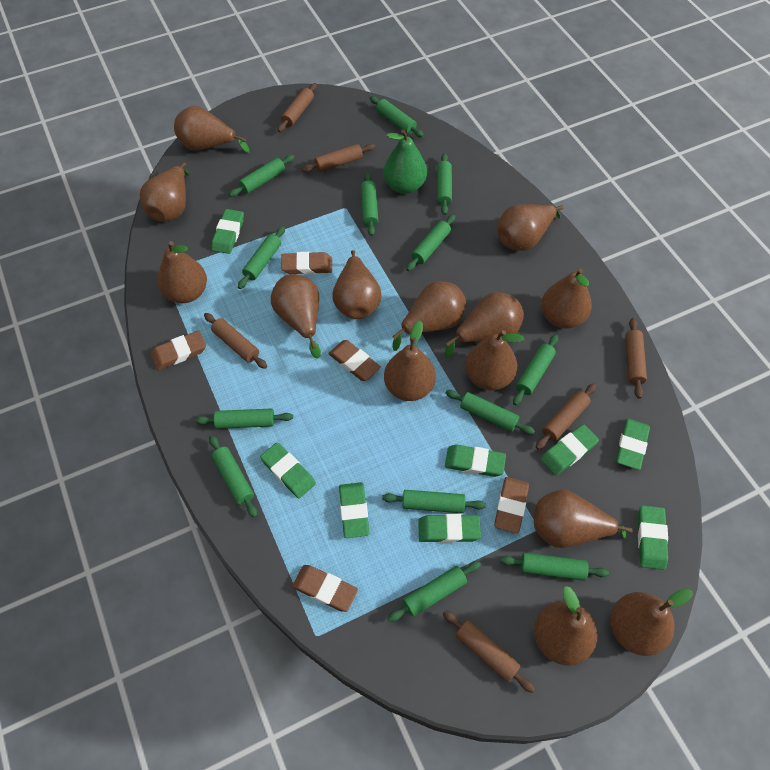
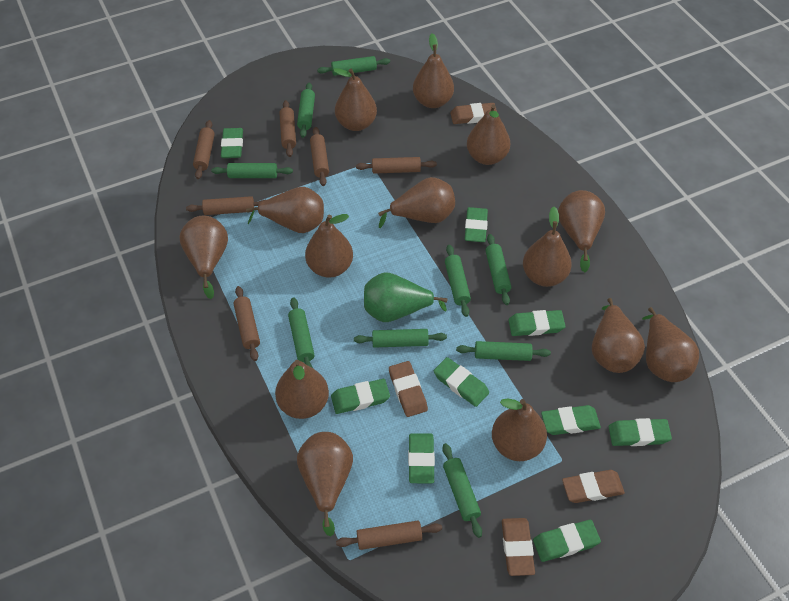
brown eraser: [151,330,206,370] [281,252,332,275] [292,565,358,612] [328,340,381,381] [494,477,529,534] = 5 -> [389,361,428,417] [450,103,497,124] [502,518,535,576] [562,470,625,503] = 4
brown rolling pin: [204,313,267,369] [278,83,317,132] [302,144,375,172] [443,610,535,693] [536,383,597,450] [625,318,647,399] = 6 -> [186,196,265,215] [193,120,215,179] [233,286,260,361] [279,100,296,157] [310,127,329,186] [336,521,442,550] [356,157,437,174] = 7
green eraser: [212,209,244,254] [260,442,316,498] [339,482,370,538] [418,514,481,543] [445,445,506,477] [541,424,599,475] [616,418,650,470] [638,505,668,570] = 8 -> [221,128,243,158] [331,379,390,414] [408,433,435,483] [434,357,489,407] [465,207,488,242] [508,310,566,336] [533,520,601,562] [541,405,601,435] [609,418,672,446] = 9
green rolling pin: [195,408,293,429] [209,435,257,518] [229,155,295,197] [238,226,285,289] [361,172,378,236] [370,96,424,138] [382,490,486,513] [387,561,481,622] [406,214,455,271] [437,153,452,215] [446,390,535,435] [500,553,609,581] [513,335,558,405] = 13 -> [211,163,293,178] [288,297,314,368] [297,83,315,138] [317,56,390,76] [354,329,447,348] [442,443,482,538] [445,245,471,317] [456,341,551,361] [485,234,511,305] = 9

